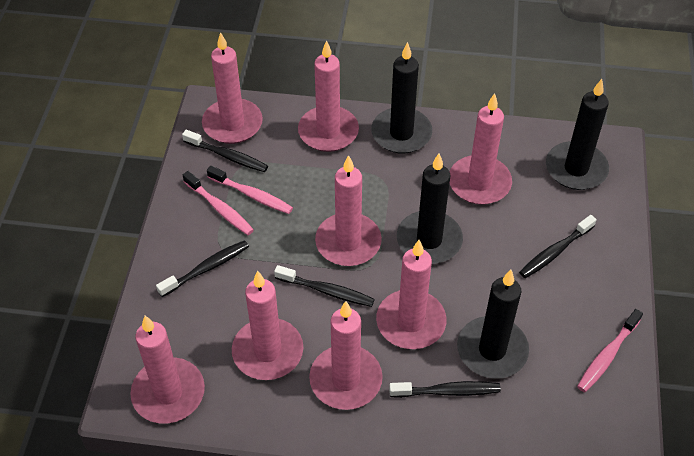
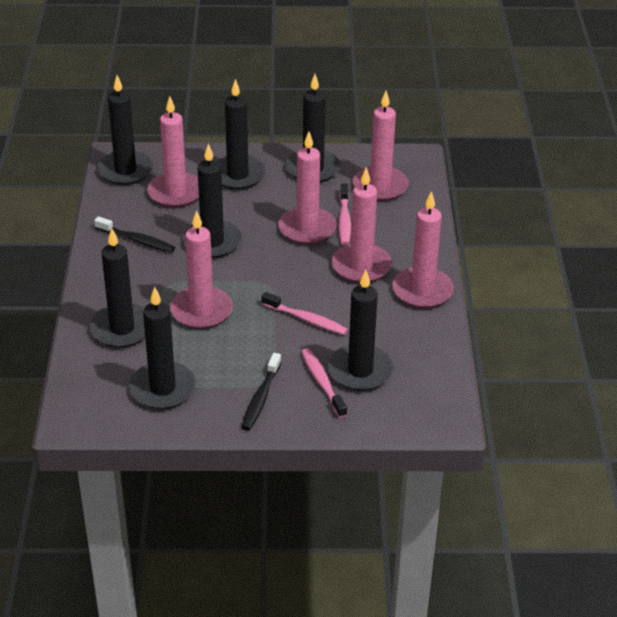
black candle: [371,42,432,154] [397,154,463,264] [457,269,529,378] [546,79,609,190] = 4 -> [90,228,145,348] [98,75,153,185] [129,287,196,409] [183,143,242,258] [217,79,266,190] [286,74,341,183] [328,270,393,391] = 7
black toothbrush: [156,240,249,297] [182,130,268,172] [274,265,375,307] [389,381,501,398] [519,215,597,278] = 5 -> [94,216,175,253] [241,353,281,431] = 2
pink candle: [130,316,205,424] [202,32,263,144] [232,271,303,380] [298,40,359,152] [309,301,383,410] [315,155,382,266] [376,240,446,349] [450,93,512,205] = 8 -> [147,96,199,208] [170,210,233,329] [278,132,337,245] [332,167,392,283] [353,91,409,201] [393,191,454,308] = 6

